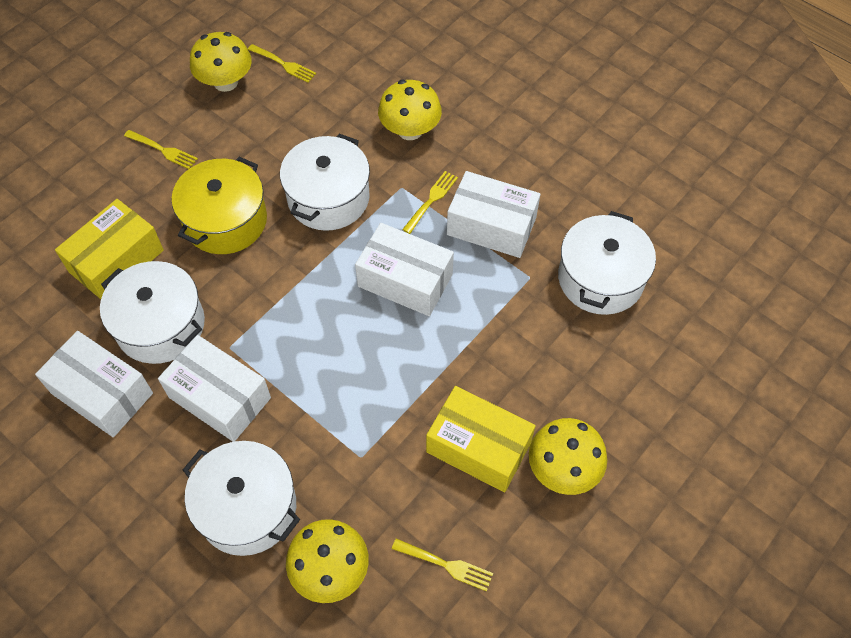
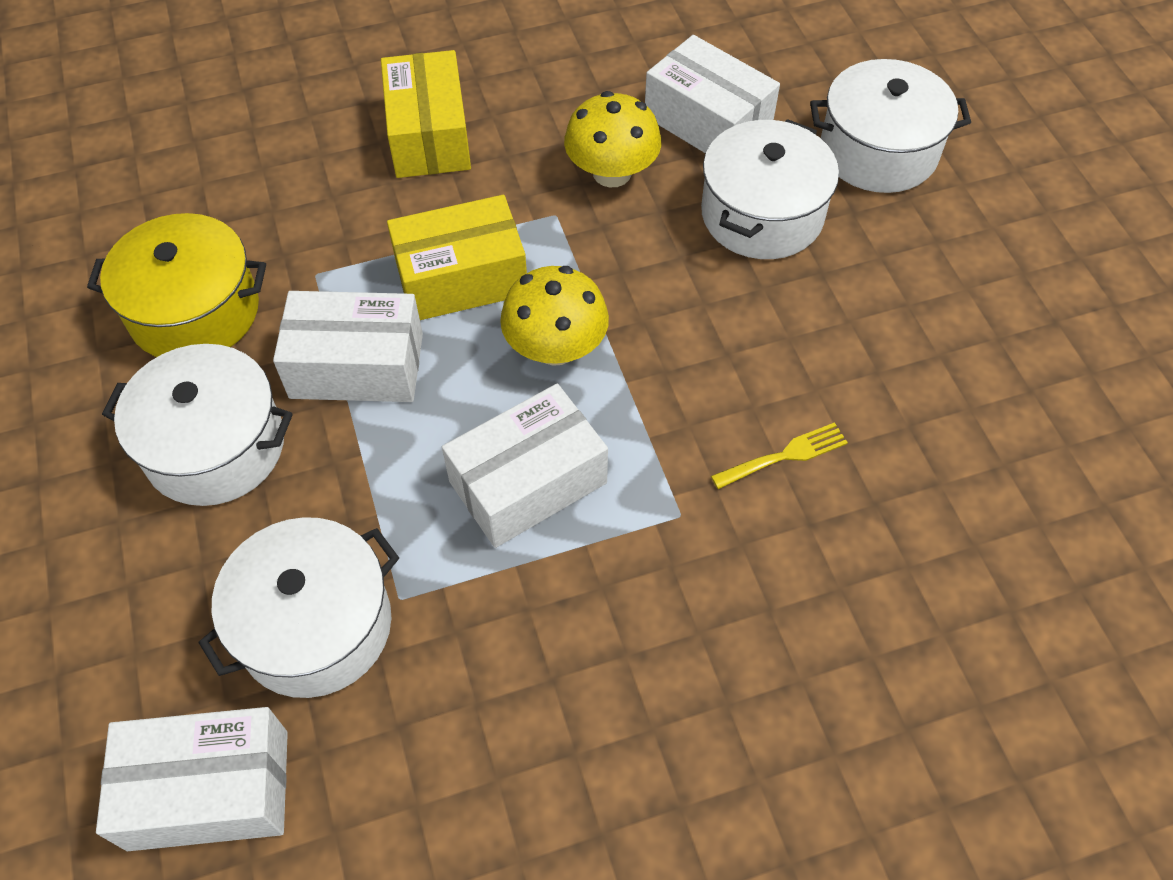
yellow fork: [124,130,198,169] [248,44,316,83] [392,539,493,591] [402,171,458,234] = 4 -> [711,422,848,489] = 1
yellow mushroom: [190,32,252,92] [286,519,369,603] [378,79,442,140] [529,418,607,495] = 4 -> [500,266,609,366] [564,91,661,187] = 2

